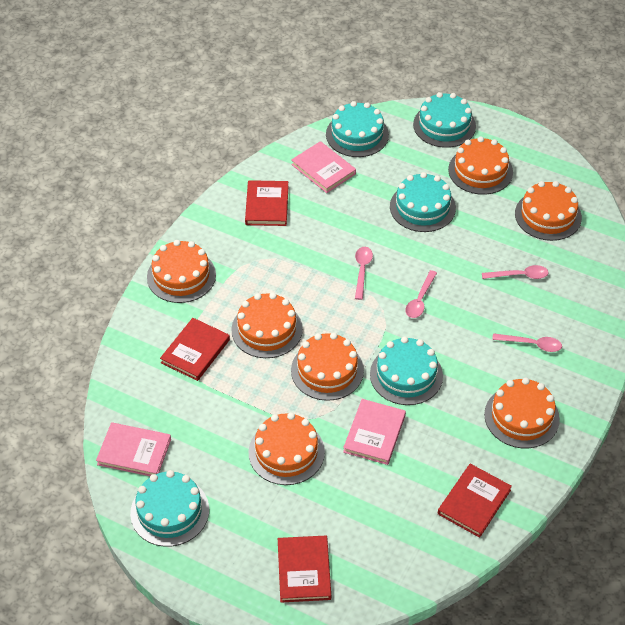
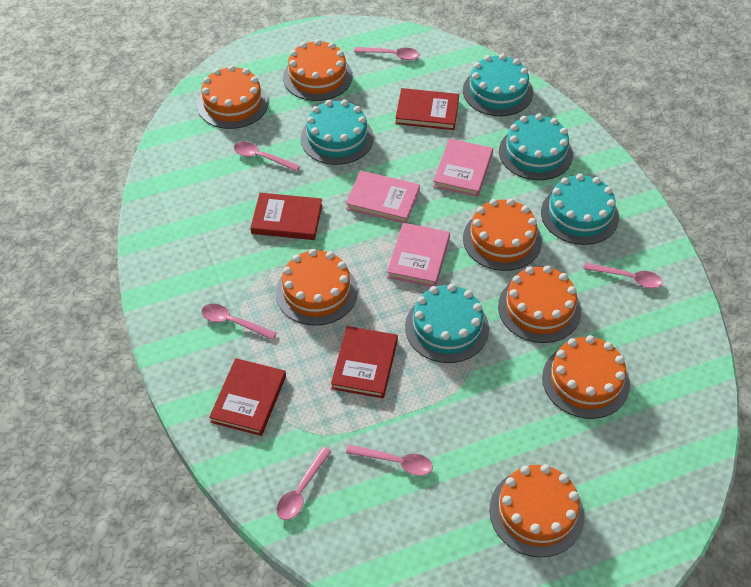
pink spoon: [355,247,373,300] [405,270,437,318] [482,265,549,279] [492,333,562,352] = 4 -> [201,304,276,340] [234,142,300,172] [276,447,332,520] [346,444,433,476] [354,47,419,60] [584,262,663,288] = 6

